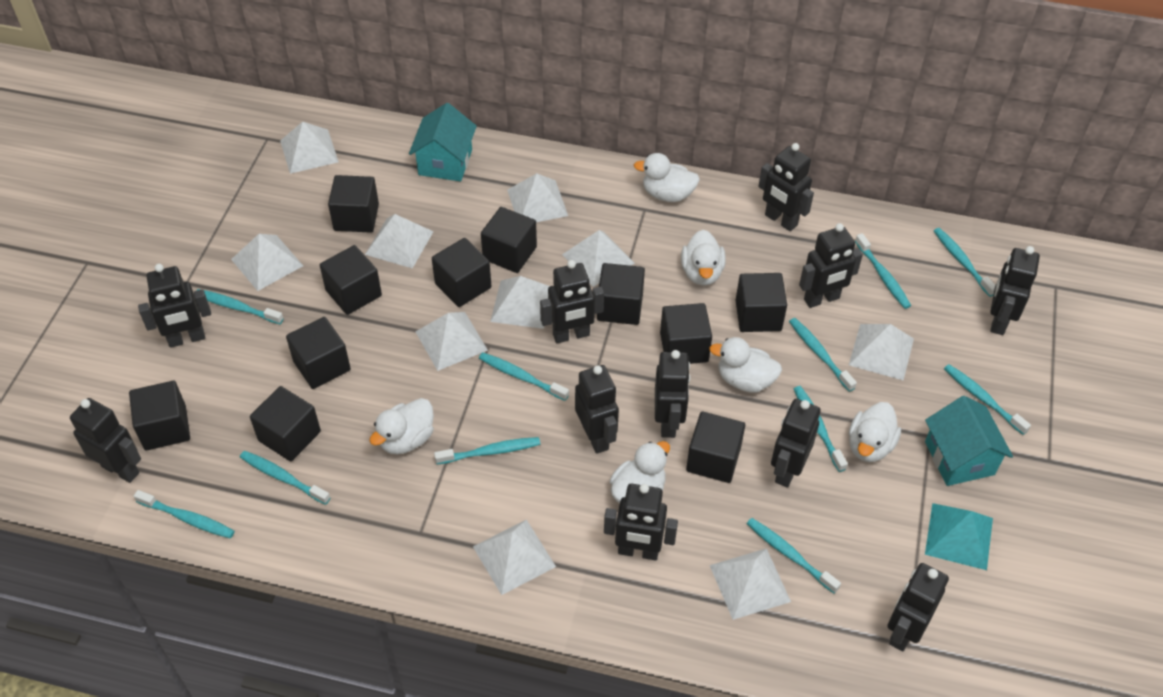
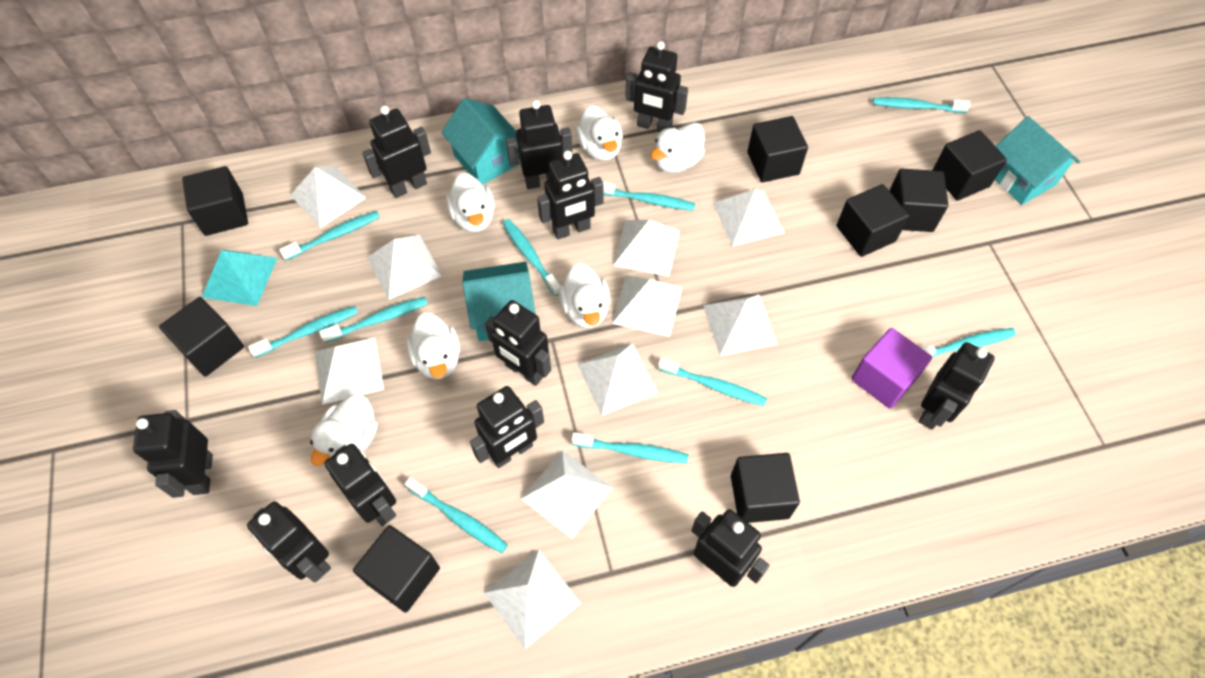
black cube: [129,381,190,451] [250,386,321,461] [286,317,351,389] [320,245,382,315] [328,175,379,233] [432,238,491,307] [481,207,537,273] [597,263,645,325] [660,303,712,364] [686,412,745,483] [735,273,787,332] = 11 -> [159,297,244,377] [182,166,248,236] [353,525,440,613] [731,453,800,523] [747,116,808,182] [837,184,909,257] [889,169,948,232] [932,130,1007,201] = 8
purple cube: none = 0 -> [851,328,932,409] = 1
turquoise house: [409,103,477,181] [925,396,1013,486] = 2 -> [441,98,520,185] [462,262,535,341] [995,116,1080,205] = 3
turquoise toothbrush: [134,490,235,538] [196,289,284,324] [240,451,330,505] [434,437,540,465] [479,352,569,401] [747,518,841,593] [789,318,857,392] [794,386,848,472] [855,233,911,309] [934,228,995,297] [944,364,1031,435] = 11 -> [248,306,358,357] [279,211,380,260] [319,297,428,343] [405,477,508,553] [503,219,560,296] [572,432,688,463] [603,182,695,211] [658,357,767,406] [873,97,971,113] [921,328,1016,357] = 10

